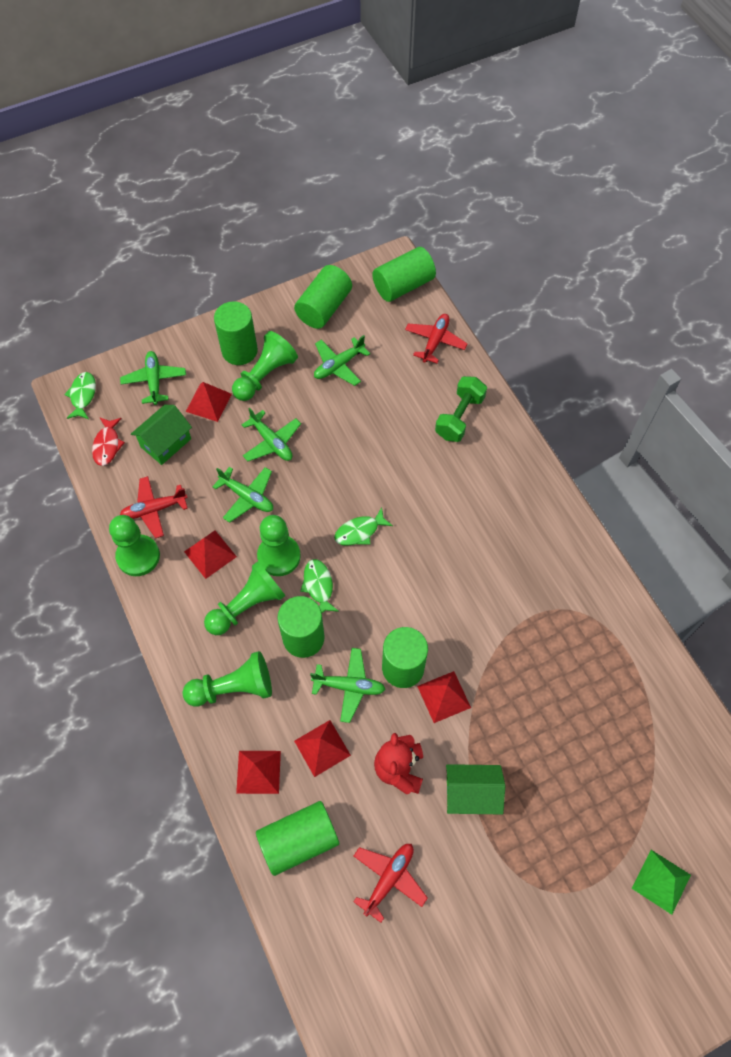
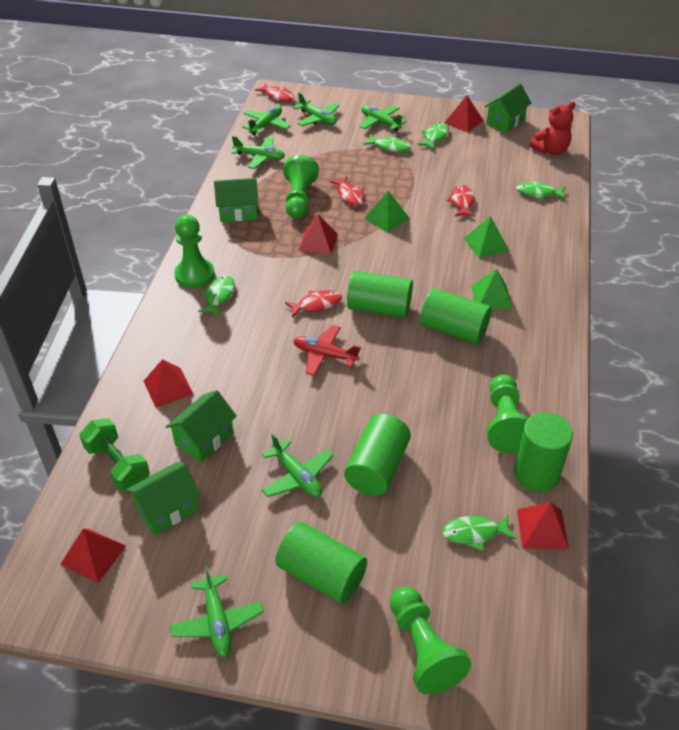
green cylinder: [214,301,258,365] [256,801,339,876] [277,596,325,658] [294,265,352,329] [372,247,436,302] [382,627,428,688] = 6 -> [275,522,367,604] [344,414,411,496] [347,271,413,318] [420,288,491,344] [514,412,573,492] = 5
green fish: [64,372,96,419] [300,559,339,613] [334,507,393,546] = 3 -> [198,276,235,316] [363,135,411,152] [417,123,449,149] [442,515,516,551] [516,182,566,200] = 5
green house: [131,405,192,465] [446,764,505,814] = 2 -> [126,462,201,535] [166,390,237,463] [214,178,258,222] [485,84,531,133] = 4
green pawn: [109,515,160,576] [182,651,272,706] [204,561,285,635] [232,331,298,401] [257,515,301,576] = 5 -> [174,215,215,288] [283,155,319,219] [390,586,471,695] [487,375,529,453] = 4
green plane: [120,351,186,405] [213,467,273,523] [242,407,301,461] [310,648,385,723] [314,335,370,386] = 5 -> [170,565,264,657] [231,136,285,169] [242,106,291,135] [262,434,333,498] [293,93,339,126] [359,105,406,131] = 6
green pyramid: [632,850,691,915] = 1 -> [364,191,410,233] [464,216,509,258] [471,269,513,309] = 3
red fish: [92,417,125,466] = 1 -> [255,83,294,101] [285,290,342,317] [329,176,364,206] [447,185,475,217] = 4
red plane: [120,476,188,538] [354,844,428,923] [405,314,468,363] = 3 -> [293,325,361,376] = 1

